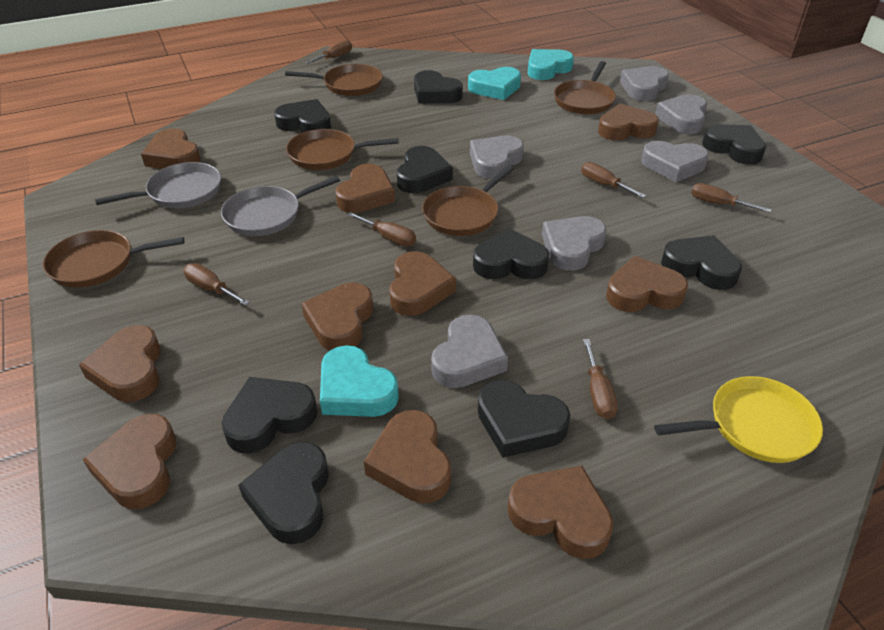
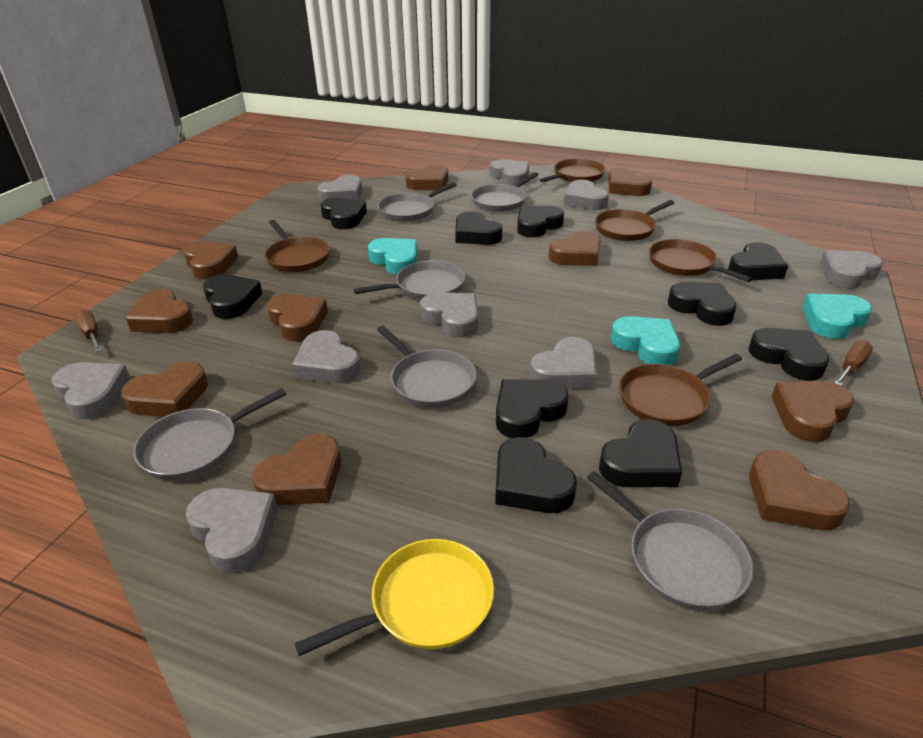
black heart: [222,377,317,453] [238,442,329,544] [274,99,331,133] [397,146,453,193] [414,70,463,104] [473,228,550,279] [478,380,570,458] [661,235,742,290] [702,124,766,165] = 9 -> [203,274,262,319] [320,197,367,229] [455,211,502,245] [495,437,577,513] [496,379,569,438] [517,206,564,237] [599,419,682,487] [668,282,737,326] [728,242,788,280] [749,328,829,381] = 10
brown screwdriver: [184,263,250,306] [305,40,352,64] [347,212,416,246] [581,162,646,198] [583,339,618,419] [691,183,771,213] = 6 -> [75,310,102,352] [835,341,873,385] = 2
grey heart: [431,315,508,388] [470,136,524,179] [542,216,607,271] [620,66,669,101] [641,141,709,182] [655,94,707,134] = 6 -> [51,362,130,420] [186,488,278,574] [292,330,361,384] [317,175,362,201] [420,292,478,338] [490,159,529,186] [530,337,597,389] [564,180,609,210] [820,250,883,289] = 9
grey pan: [95,162,221,208] [221,176,340,236] = 2 -> [133,388,286,480] [354,260,465,300] [377,326,477,408] [378,182,456,222] [471,172,539,212] [587,471,753,610] = 6

